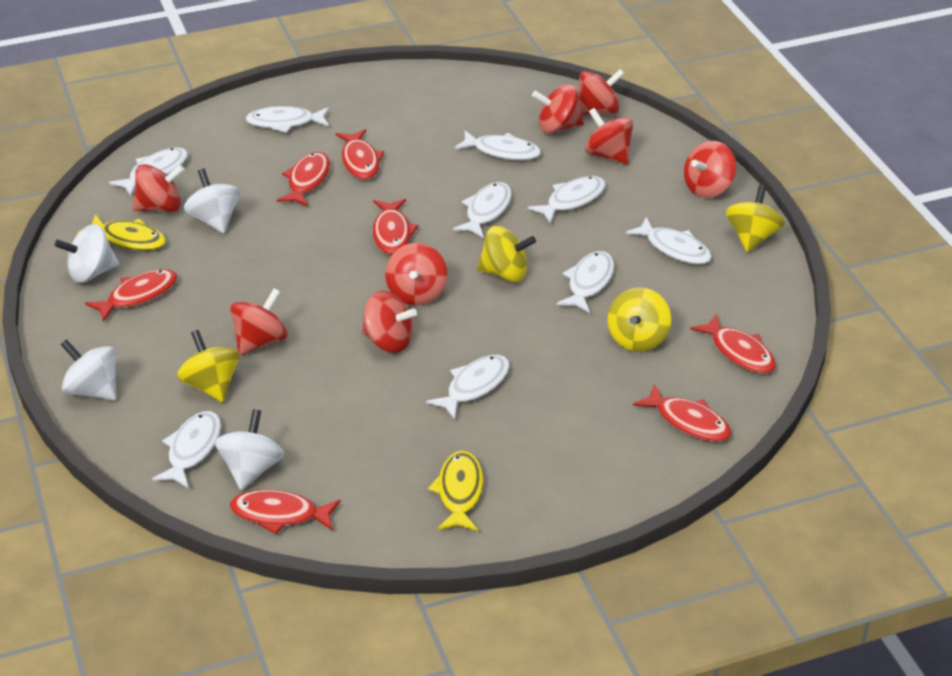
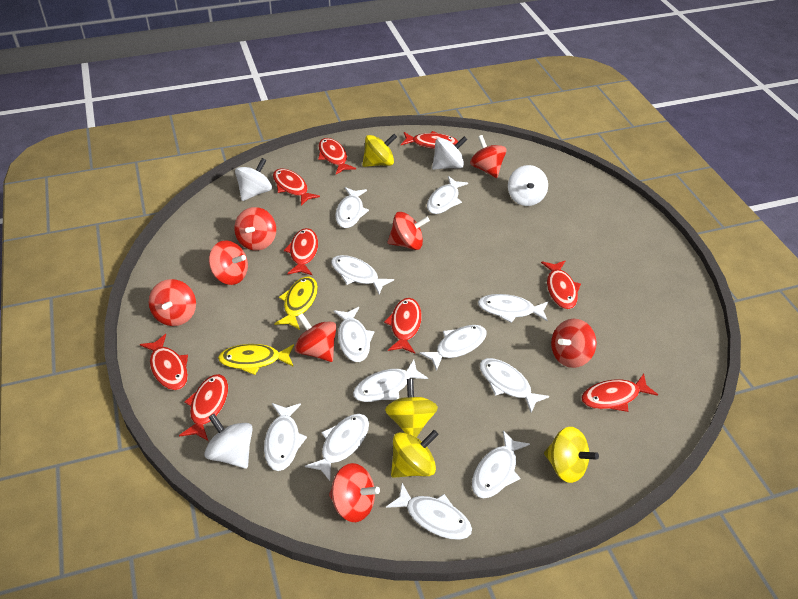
red fish: [85,269,177,322] [230,490,341,534] [277,152,330,207] [336,129,384,180] [372,199,419,255] [633,384,732,442] [690,313,776,374] = 7 -> [140,334,188,390] [179,374,228,441] [273,168,320,206] [284,228,318,275] [318,138,356,174] [384,298,422,354] [401,131,458,149] [541,261,581,309] [581,374,658,412] = 9
white fish: [109,147,188,196] [152,411,221,488] [245,106,329,133] [426,355,510,420] [453,182,512,238] [455,131,541,160] [528,176,605,224] [557,251,614,313] [626,217,712,264] = 9 -> [264,403,307,471] [305,414,369,481] [331,255,394,294] [333,307,374,362] [335,187,369,228] [353,360,428,402] [386,483,472,540] [419,325,487,371] [427,176,468,214] [472,430,530,498] [478,294,548,323] [480,358,549,413] = 12

